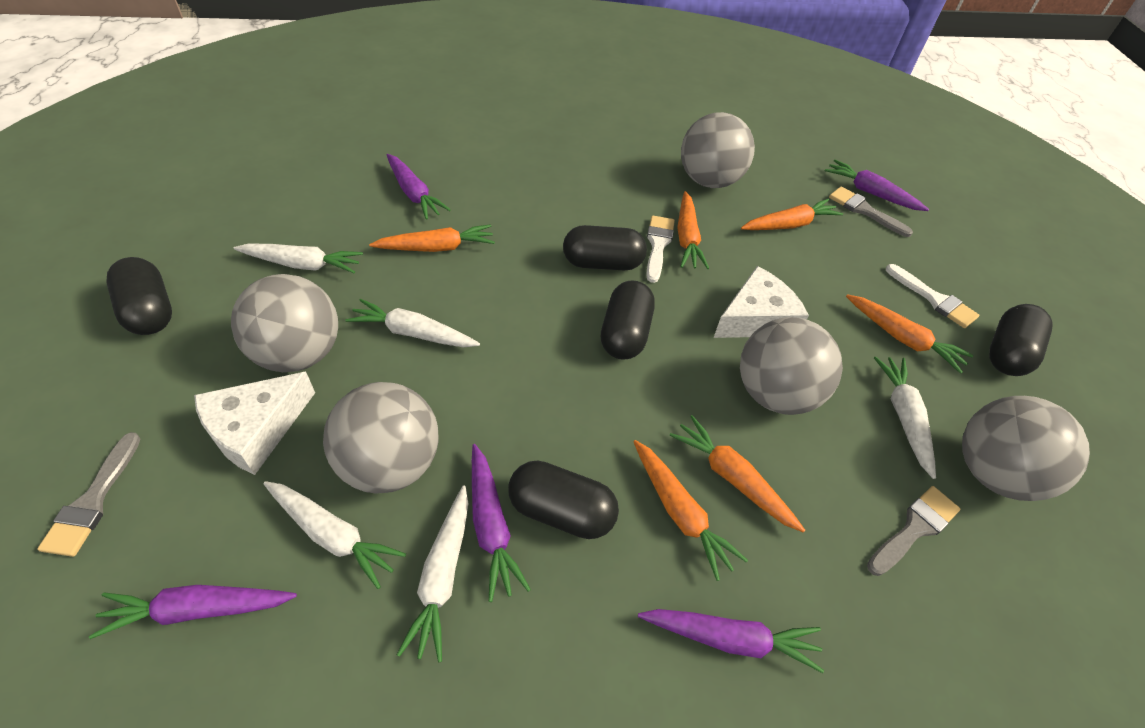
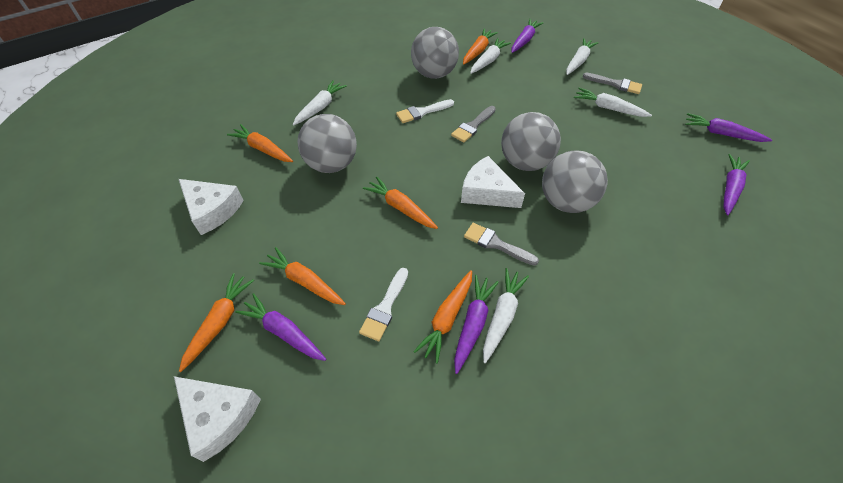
black capsule: [106,257,172,335] [508,460,619,539] [563,225,647,270] [601,280,655,360] [989,304,1053,376] = 5 -> none = 0
grey ball: [231,274,338,372] [323,382,439,494] [681,112,755,188] [740,317,843,415] [962,396,1090,501] = 5 -> [297,114,357,173] [411,27,459,79] [501,112,561,171] [542,150,608,213] = 4
white cheese: [194,371,315,475] [714,266,809,338] = 2 -> [174,376,261,462] [179,179,244,235] [461,156,525,208] = 3

